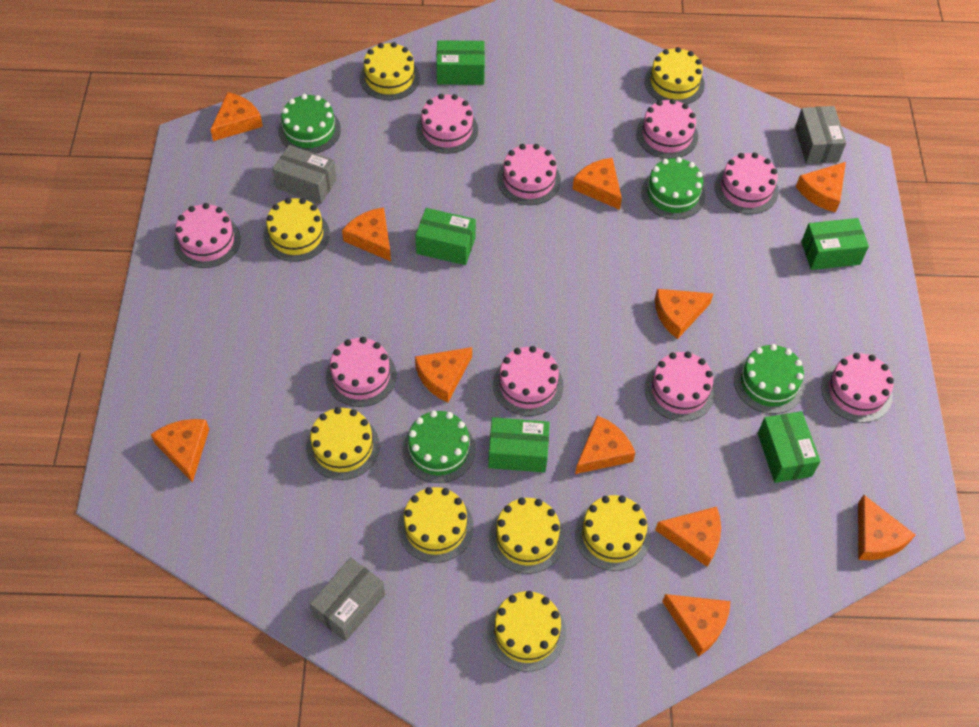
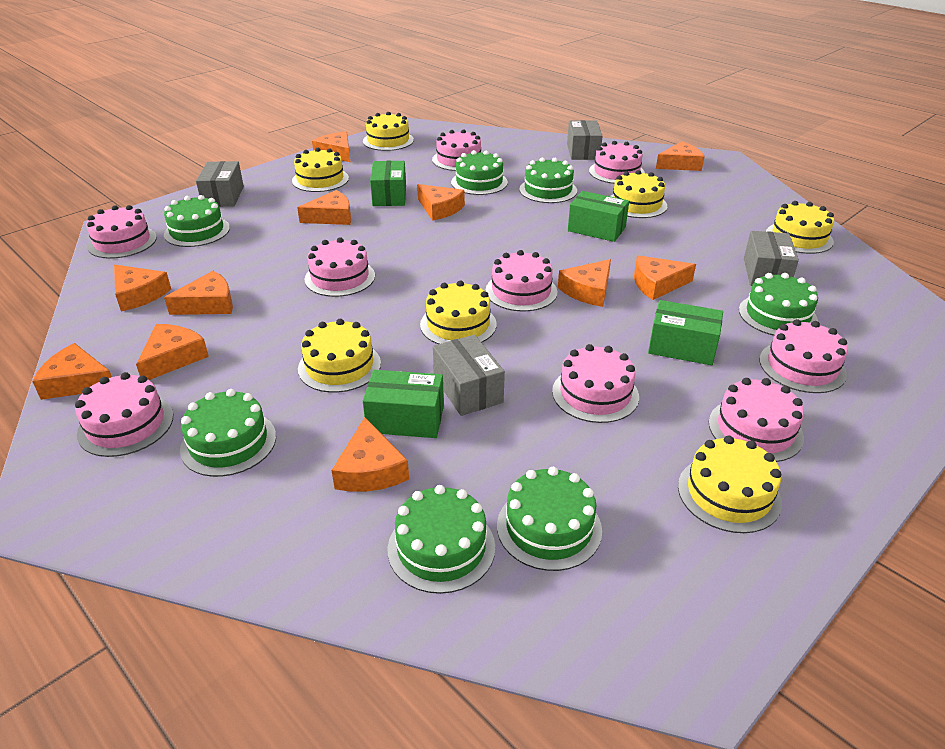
green box: [415,208,476,265] [437,40,485,85] [488,417,550,473] [758,411,821,483] [801,218,869,270] = 5 -> [363,370,444,438] [370,161,406,206] [568,191,629,242] [648,300,723,365] = 4
green cake: [278,94,341,154] [402,410,475,483] [641,157,705,219] [734,344,805,414] = 4 -> [164,195,230,247] [180,389,276,477] [388,485,495,594] [451,150,508,195] [497,467,602,571] [519,158,577,203] [739,273,818,336] = 7
grey box: [273,145,337,204] [310,557,385,641] [795,106,846,164] = 3 -> [196,161,244,207] [433,335,505,416] [567,120,602,160] [744,231,799,286] = 4
yellow cake: [263,198,330,262] [306,407,380,480] [360,42,420,100] [398,487,474,563] [487,591,566,671] [489,498,565,574] [575,495,651,571] [645,47,705,104] = 8 -> [292,148,349,192] [298,319,381,393] [363,112,414,151] [420,281,497,344] [610,170,667,218] [678,436,782,533] [766,201,834,254] = 7

